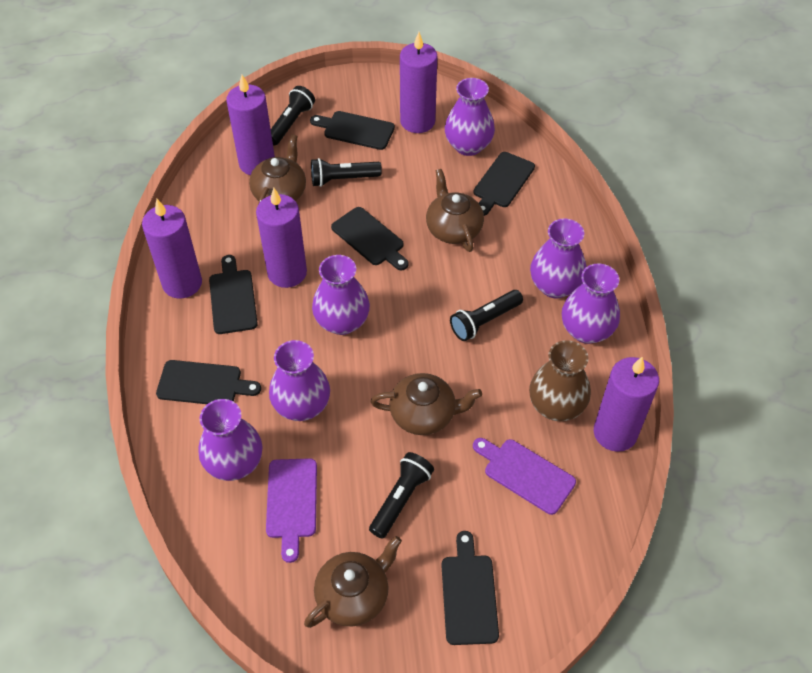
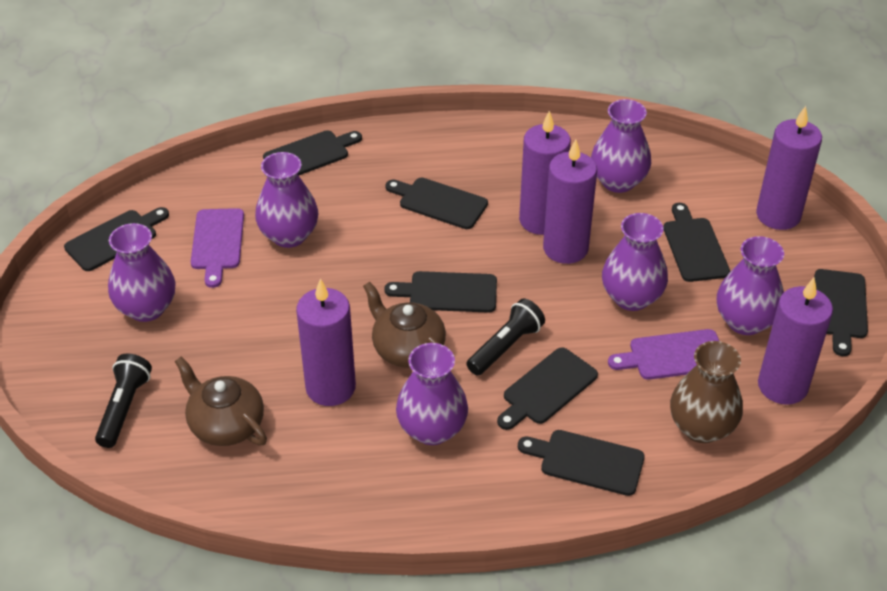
black cutting board: [156,360,261,404] [209,255,258,334] [310,111,395,150] [331,207,409,270] [441,531,499,645] [474,152,535,216] = 6 -> [64,207,169,271] [263,130,362,176] [384,271,497,313] [385,178,488,229] [497,347,598,430] [518,430,645,496] [663,203,730,282] [814,269,868,356] = 8
black flashlight: [271,86,315,145] [311,158,382,187] [369,452,434,539] [450,290,523,341] = 4 -> [95,353,152,448] [467,298,545,376] = 2
brown teapot: [249,134,306,204] [304,536,402,628] [370,373,482,435] [426,169,484,252] = 4 -> [175,357,267,446] [363,282,446,368] = 2

